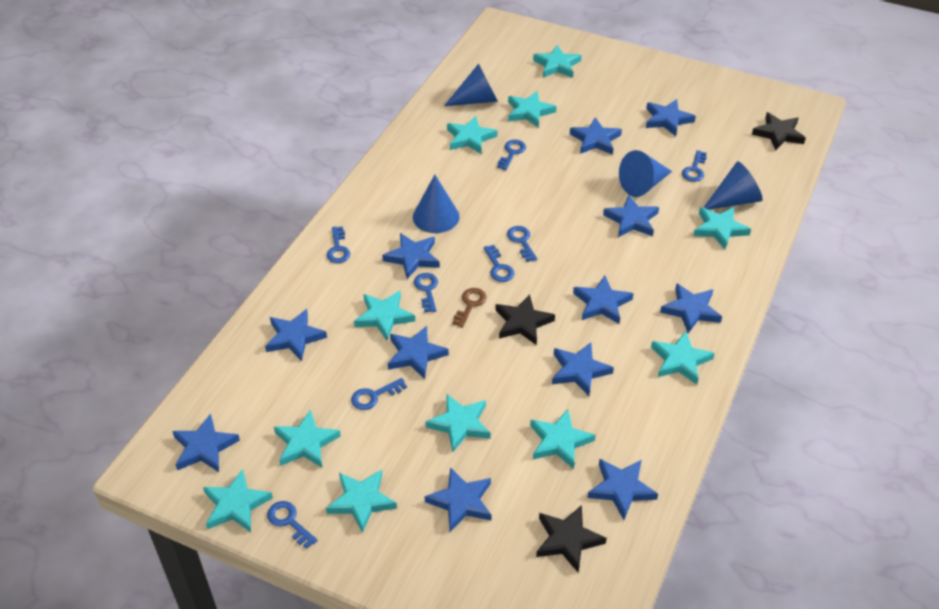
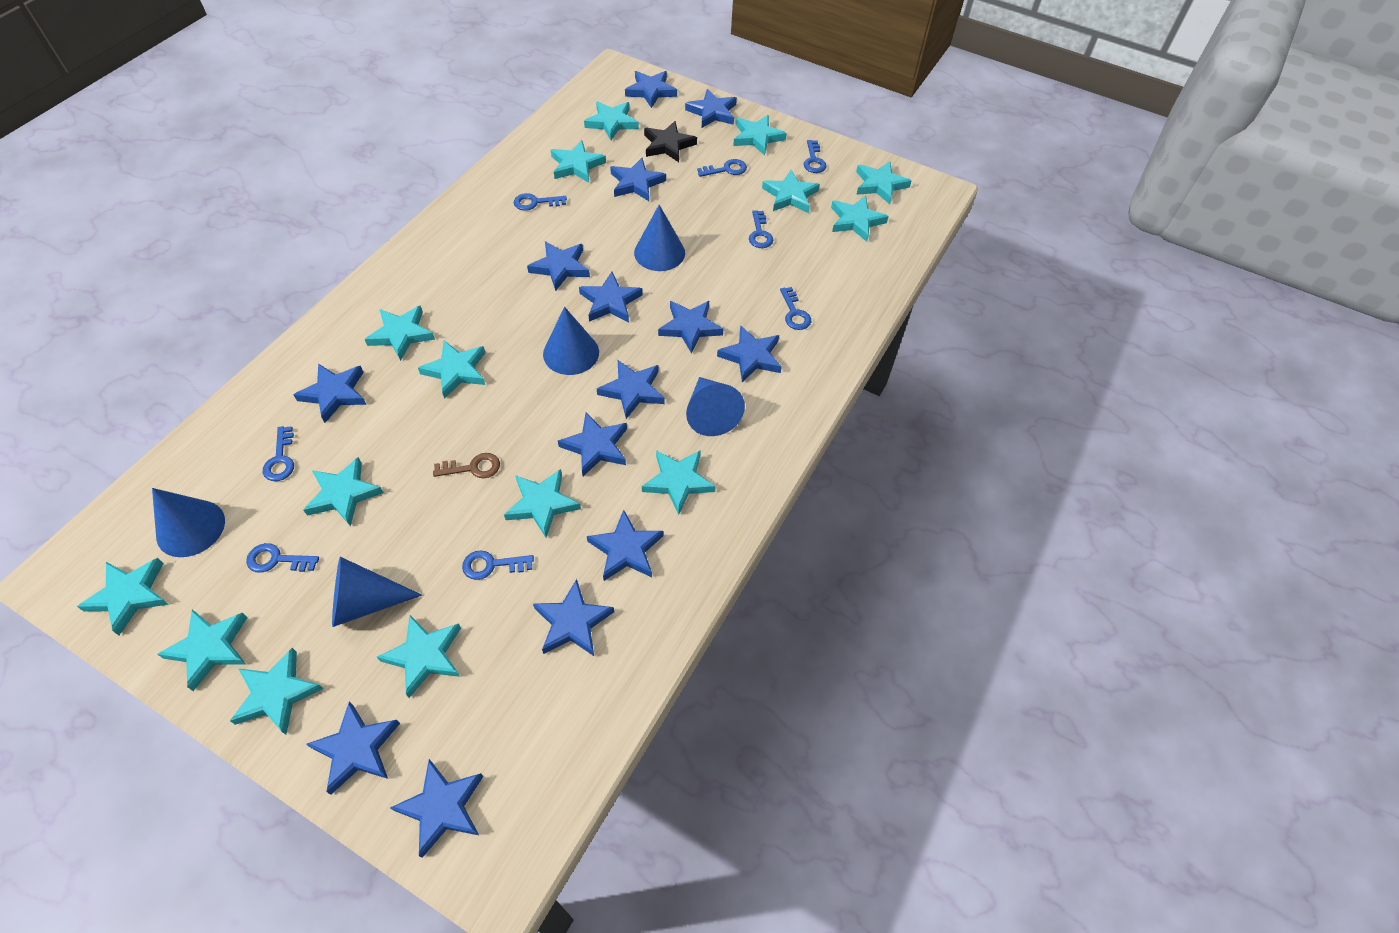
black star: [495,294,555,345] [536,505,607,572] [752,112,806,151] = 3 -> [644,121,697,162] = 1
blue cone: [413,175,460,233] [444,63,498,106] [619,150,672,197] [703,161,763,210] = 4 -> [152,488,225,557] [332,557,422,627] [543,307,599,375] [634,205,685,271] [686,377,745,436] = 5
blue star: [172,413,240,472] [265,309,327,361] [382,233,440,279] [388,326,449,379] [425,467,492,532] [552,342,614,396] [570,117,622,155] [573,275,634,324] [588,459,658,520] [603,195,659,237] [646,99,696,136] [660,283,722,333] = 12 -> [293,364,366,423] [306,701,400,795] [390,759,483,858] [527,241,590,291] [533,579,614,656] [558,413,627,476] [579,272,643,322] [587,510,663,581] [597,360,665,419] [610,158,666,201] [625,71,677,108] [658,301,723,354] [685,89,737,128] [717,325,782,382] = 14
turquoise star: [203,469,273,532] [274,409,341,468] [326,469,397,533] [354,291,415,340] [425,394,491,452] [447,116,497,154] [508,91,557,127] [530,410,596,469] [533,45,581,78] [651,331,715,384] [693,207,751,249] = 11 -> [77,558,169,635] [157,609,248,691] [230,648,323,735] [304,457,383,526] [365,305,435,361] [377,615,461,698] [418,340,485,399] [504,469,581,537] [551,140,606,183] [584,101,639,140] [642,450,716,515] [733,115,787,156] [762,170,820,213] [831,196,889,242] [856,161,911,204] = 15

